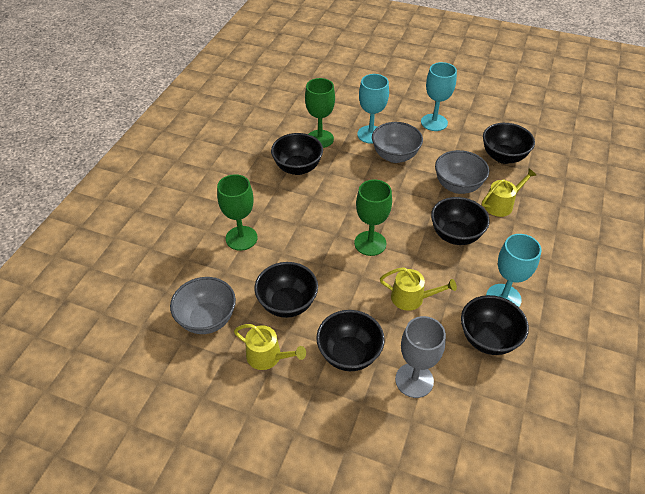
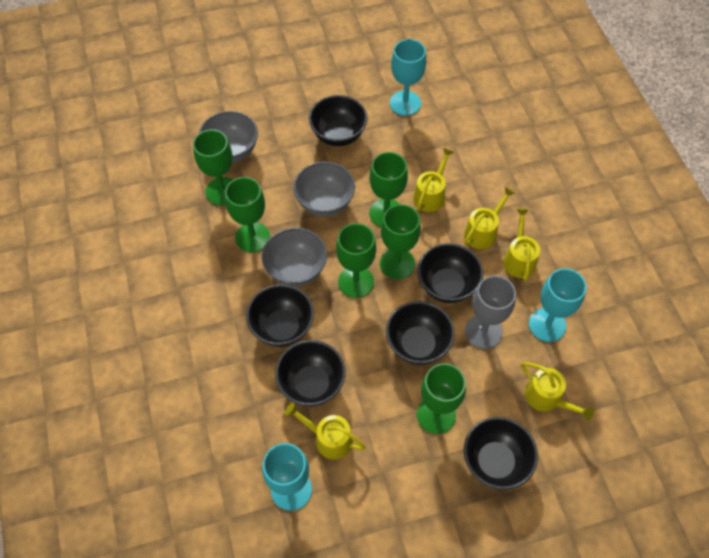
green goblet: [217,174,258,251] [305,78,335,148] [354,180,392,256] = 3 -> [193,129,233,206] [225,177,270,252] [336,223,376,298] [369,152,408,227] [380,204,421,279] [417,363,466,434] = 6
yellow watering can: [234,324,306,370] [380,267,457,311] [482,168,536,217] = 3 -> [285,403,366,460] [413,148,454,212] [464,187,515,249] [503,209,540,281] [522,362,594,420] = 5

